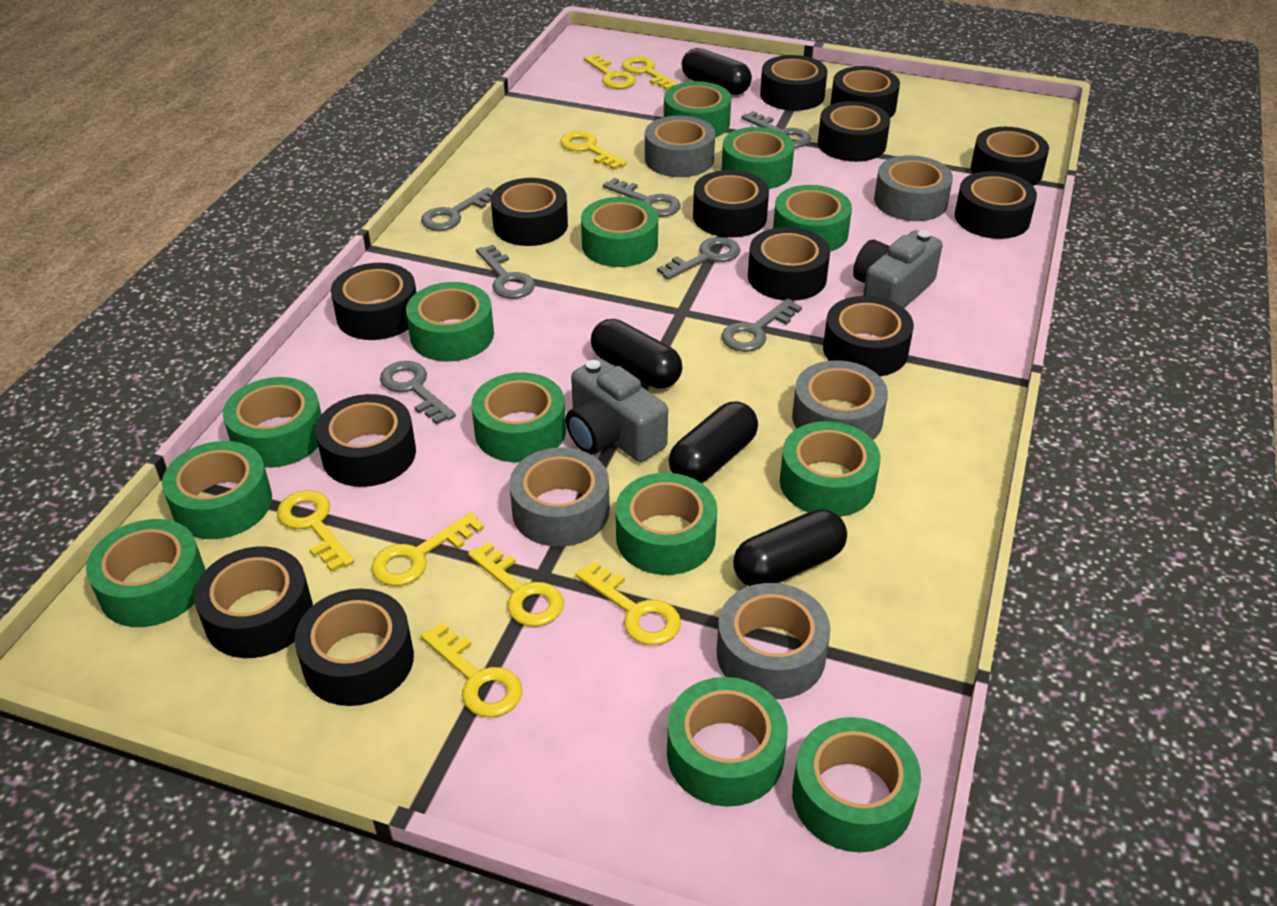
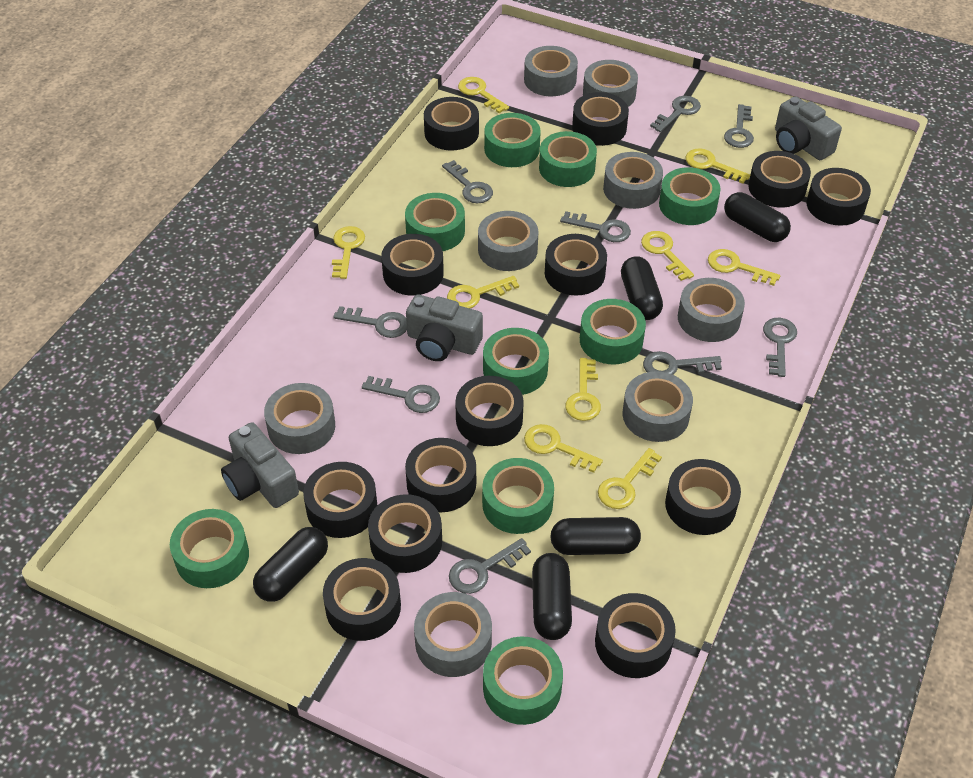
black capsule: [591,319,682,389] [669,402,758,483] [682,48,752,95] [733,509,847,586] = 4 -> [253,527,328,602] [532,553,572,640] [551,517,641,555] [621,256,663,320] [724,192,791,242] = 5
green tape: [86,519,205,627] [162,441,272,539] [223,377,321,468] [406,282,494,362] [471,372,566,462] [581,197,658,267] [616,473,717,575] [664,81,731,137] [667,677,788,807] [721,127,794,189] [773,185,852,252] [780,421,880,517] [792,717,921,852] = 13 -> [170,509,249,588] [405,193,465,251] [482,458,554,534] [483,328,549,395] [483,636,563,725] [484,113,541,167] [539,131,597,187] [580,299,646,364] [659,167,721,225] = 9
grey camera: [566,358,668,462] [853,230,943,308] = 2 -> [221,422,299,508] [406,294,483,361] [775,97,842,160] = 3
grey key: [380,361,456,425] [421,187,494,231] [476,245,535,299] [603,178,681,217] [657,237,741,280] [722,299,802,352] [741,111,811,148] = 7 -> [333,306,407,338] [362,376,440,413] [442,160,493,204] [449,538,531,594] [560,211,631,242] [643,351,722,375] [650,96,701,132] [724,104,754,148] [763,318,797,377] = 9
grey tape: [509,447,610,547] [645,115,715,177] [717,583,831,699] [792,360,888,440] [874,155,953,221] = 5 -> [264,383,335,454] [414,592,492,677] [478,211,539,271] [524,46,578,96] [583,60,638,107] [603,152,663,209] [622,371,693,442] [678,278,745,342] = 8
yellow key: [277,490,354,572] [371,512,484,586] [421,622,522,717] [468,542,564,627] [560,131,627,170] [575,561,681,645] [583,54,636,89] [622,56,679,90] = 8 -> [332,226,365,279] [447,276,519,308] [458,77,509,113] [524,424,603,473] [565,358,601,421] [598,448,662,509] [641,231,694,281] [686,148,750,184] [708,249,780,286] = 9

